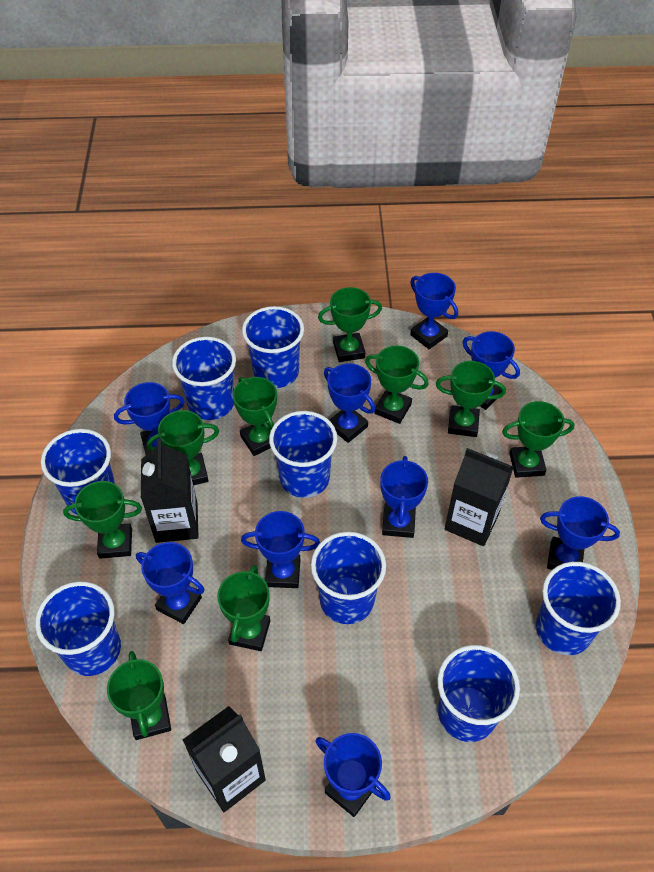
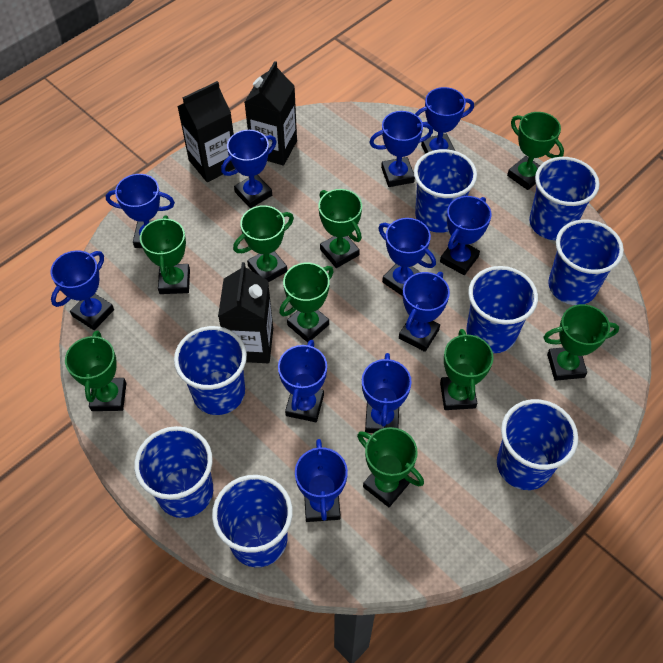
blue trophy: [114,382,185,455] [136,542,205,624] [241,511,320,588] [315,733,391,817] [324,363,375,443] [380,456,428,538] [410,273,458,349] [463,331,520,410] [540,496,620,570] = 9 -> [51,250,114,330] [106,174,175,248] [221,130,277,208] [278,340,327,422] [295,439,348,522] [362,353,412,433] [369,111,433,187] [378,218,436,296] [399,272,450,352] [415,87,474,154] [440,196,492,275] = 11

